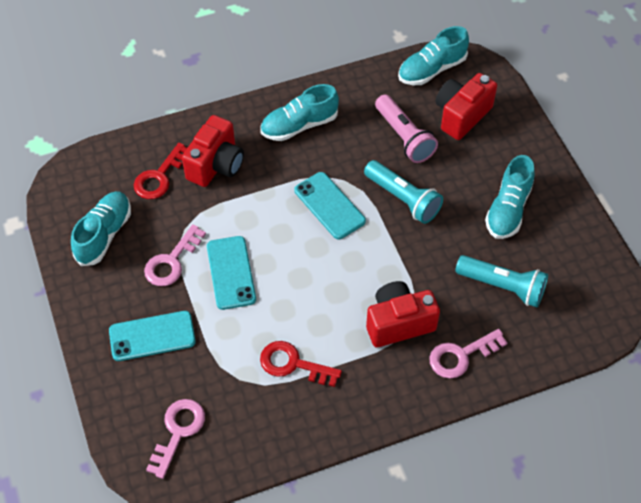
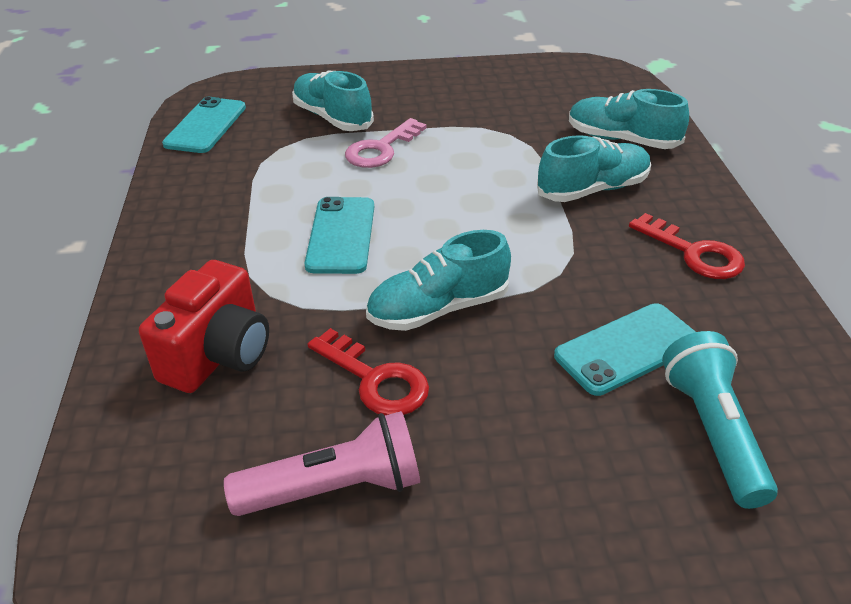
pink key: [144,224,206,286] [146,399,205,479] [429,329,507,379] = 3 -> [345,118,427,168] = 1
red camera: [182,115,244,187] [366,281,440,347] [436,73,497,140] = 3 -> [139,260,269,393] = 1
turquoise flashlight: [364,160,443,224] [455,255,548,307] = 2 -> [662,331,778,509] = 1

